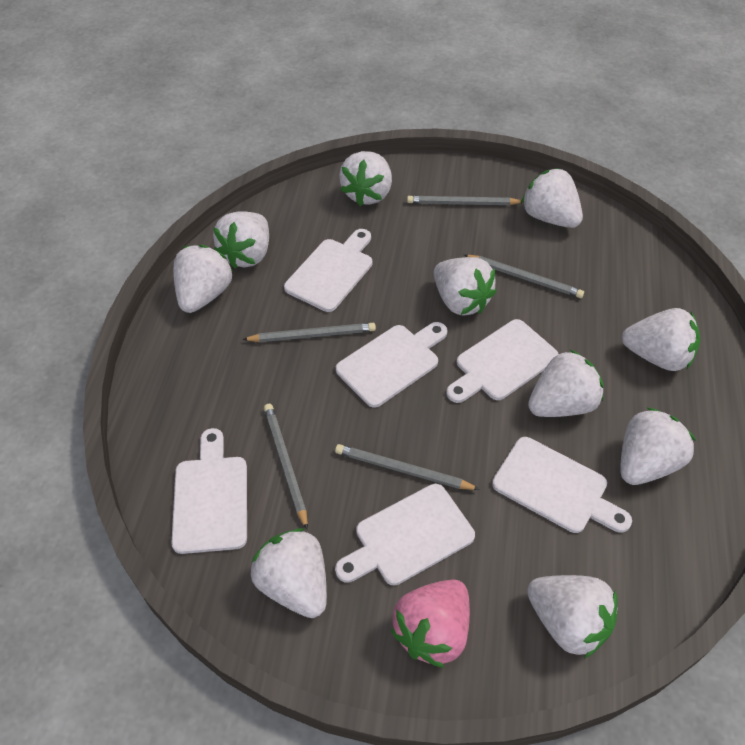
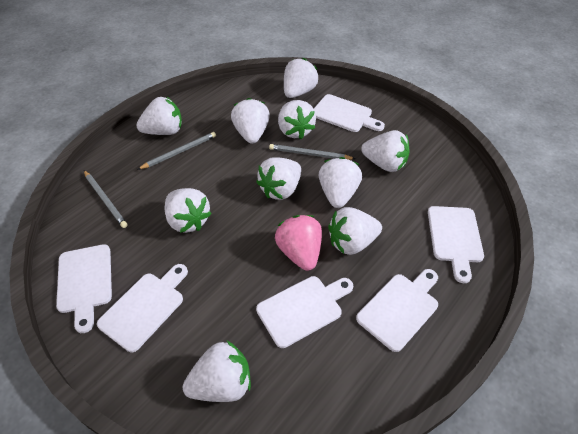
grey pencil: [242,323,376,342] [264,404,308,530] [335,444,480,490] [407,196,522,205] [464,255,584,298] = 5 -> [84,170,128,228] [137,132,216,170] [269,144,355,160] = 3

